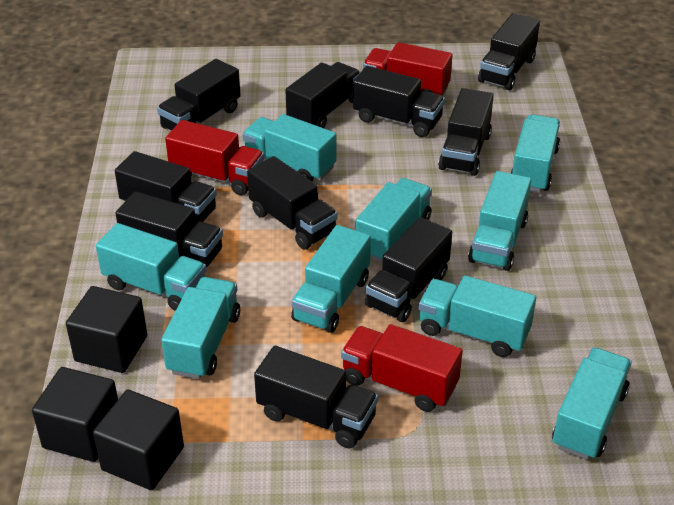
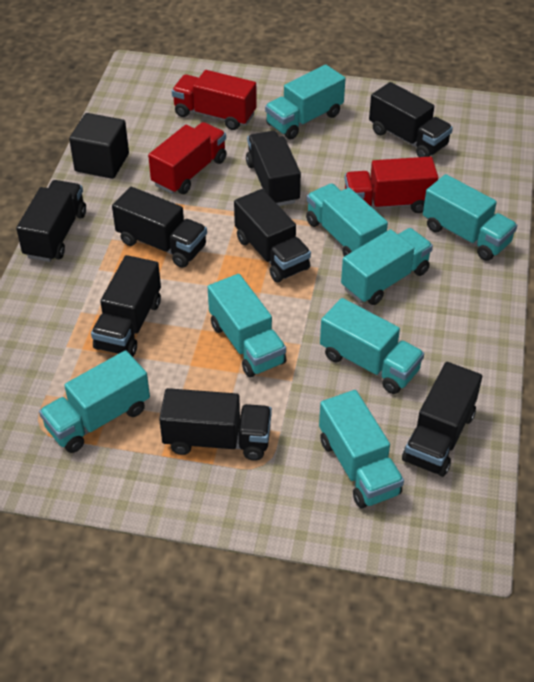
black cube: [32,367,118,462] [66,286,147,373] [93,390,184,490] = 3 -> [69,113,129,179] = 1
black truck: [115,151,217,223] [115,191,223,268] [157,59,241,131] [247,156,338,250] [254,346,378,448] [285,62,360,128] [353,66,445,137] [365,217,452,322] [438,88,494,176] [478,13,540,90] = 10 -> [16,180,86,262] [91,255,161,357] [112,187,207,268] [159,388,272,461] [234,189,311,283] [246,131,301,206] [369,82,453,157] [402,362,482,477] = 8
turquoise truck: [96,223,206,311] [161,277,240,379] [242,114,336,181] [291,225,371,333] [355,178,432,263] [419,275,536,357] [468,171,531,271] [510,114,560,192] [552,348,632,460] = 9 -> [39,350,150,453] [208,274,286,378] [265,65,345,140] [306,183,388,256] [319,390,404,508] [320,298,424,394] [341,228,433,305] [423,174,517,261] = 8

